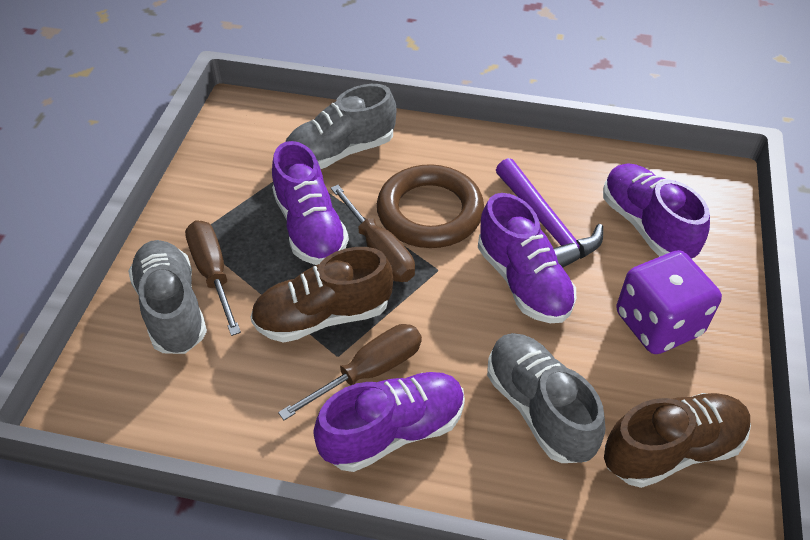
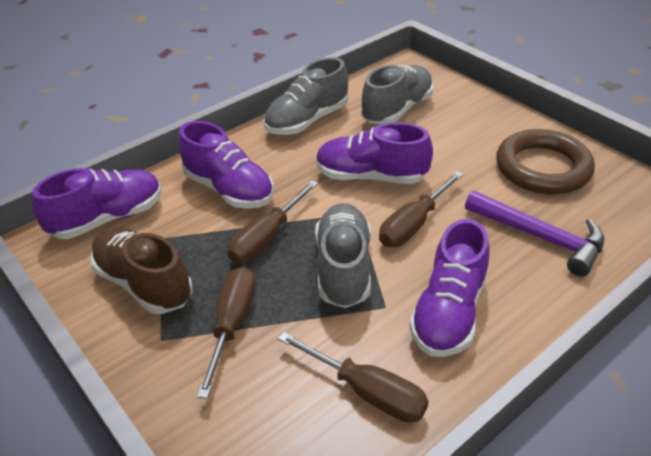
brown screwdriver: [185,220,241,336] [278,324,422,420] [331,185,415,282] = 3 -> [197,266,256,399] [227,180,318,264] [278,332,429,423] [379,171,464,247] = 4
brown shoe: [250,247,393,343] [604,393,751,488] = 2 -> [91,227,192,314] = 1
purple dice: [616,250,722,354] = 1 -> none = 0

